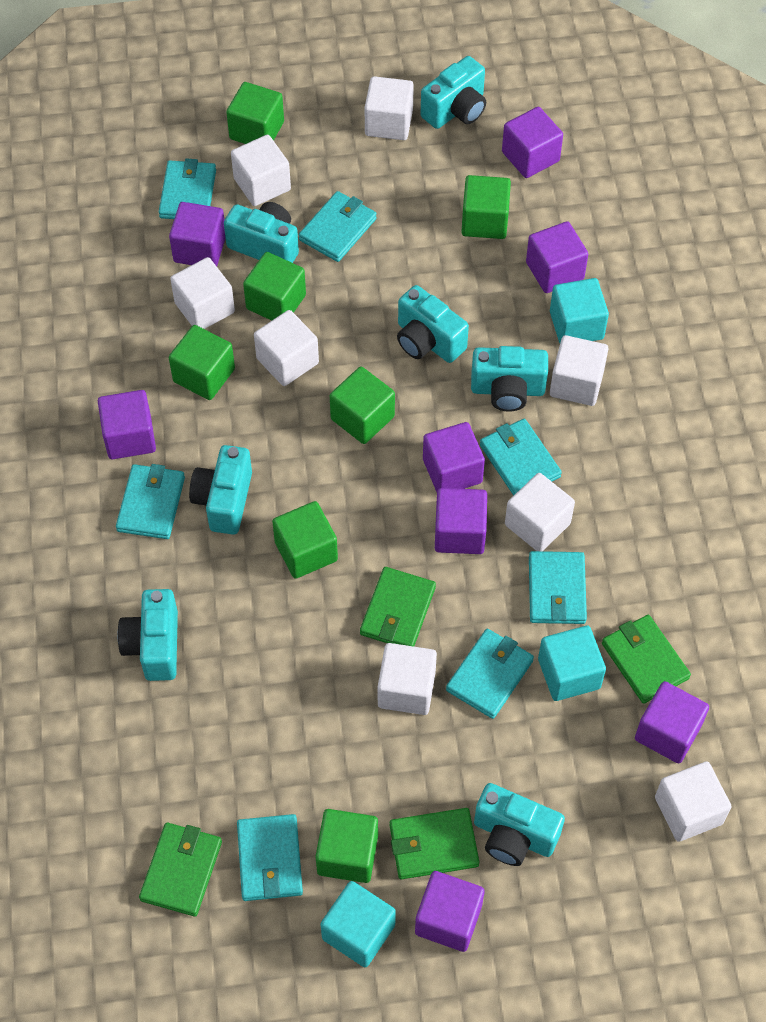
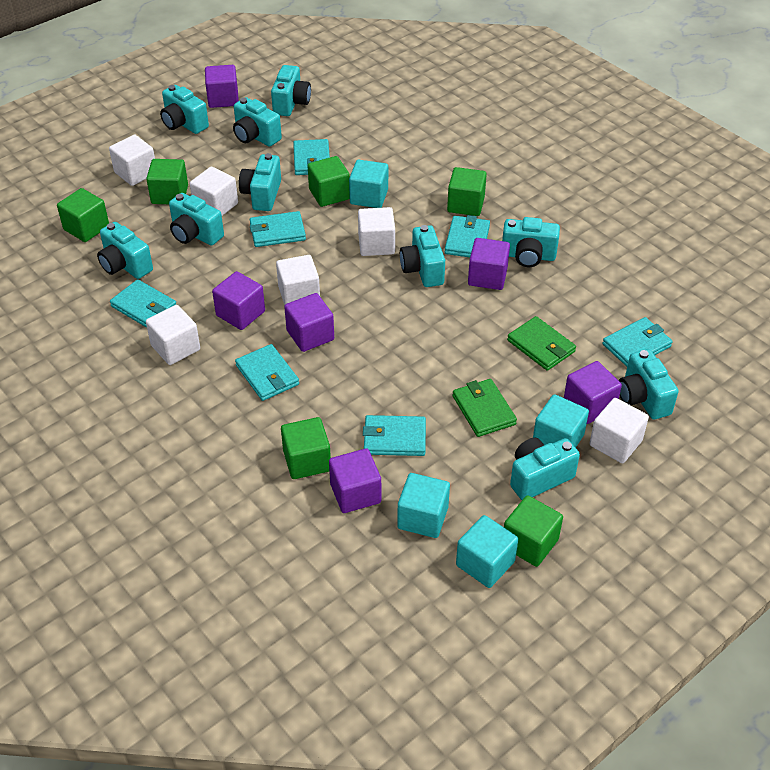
green cube: [169,325,235,400] [226,82,284,144] [243,252,306,321] [272,501,338,579] [315,809,378,883] [330,367,395,444] [461,175,511,239] = 7 -> [57,188,109,242] [146,159,188,204] [281,417,331,479] [308,156,350,207] [447,167,487,216] [504,495,563,567] = 6
green wallet: [139,823,222,917] [360,567,436,646] [390,808,479,879] [602,615,691,704] = 4 -> [453,379,517,437] [507,316,576,371] = 2
purple cube: [98,390,156,459] [169,202,225,266] [415,871,485,952] [423,422,485,492] [435,488,487,554] [502,107,563,178] [526,221,588,293] [635,681,709,764] = 8 -> [205,65,239,108] [212,271,265,330] [284,293,334,352] [329,448,381,513] [468,238,510,290] [564,361,622,424] = 6
turquoise camera: [117,589,178,681] [189,445,252,535] [224,202,299,263] [397,285,469,363] [421,56,486,129] [471,346,548,412] [474,783,565,866] = 7 -> [97,222,153,279] [160,85,209,134] [169,193,224,245] [233,97,282,147] [239,153,281,211] [271,65,311,116] [400,225,445,287] [502,217,560,267] [510,438,580,500] [619,349,679,420] = 10
turquoise cube: [320,881,396,967] [538,626,606,701] [550,278,609,343] = 3 -> [349,160,388,208] [397,473,450,538] [456,515,518,588] [533,394,589,448] = 4
white cube: [170,257,235,329] [231,135,291,206] [254,310,319,386] [365,76,414,140] [378,643,437,715] [505,473,575,551] [550,335,608,406] [655,761,732,842] = 8 -> [109,135,155,186] [146,305,200,365] [190,167,238,216] [276,255,320,306] [358,207,395,256] [589,398,649,463] = 6

